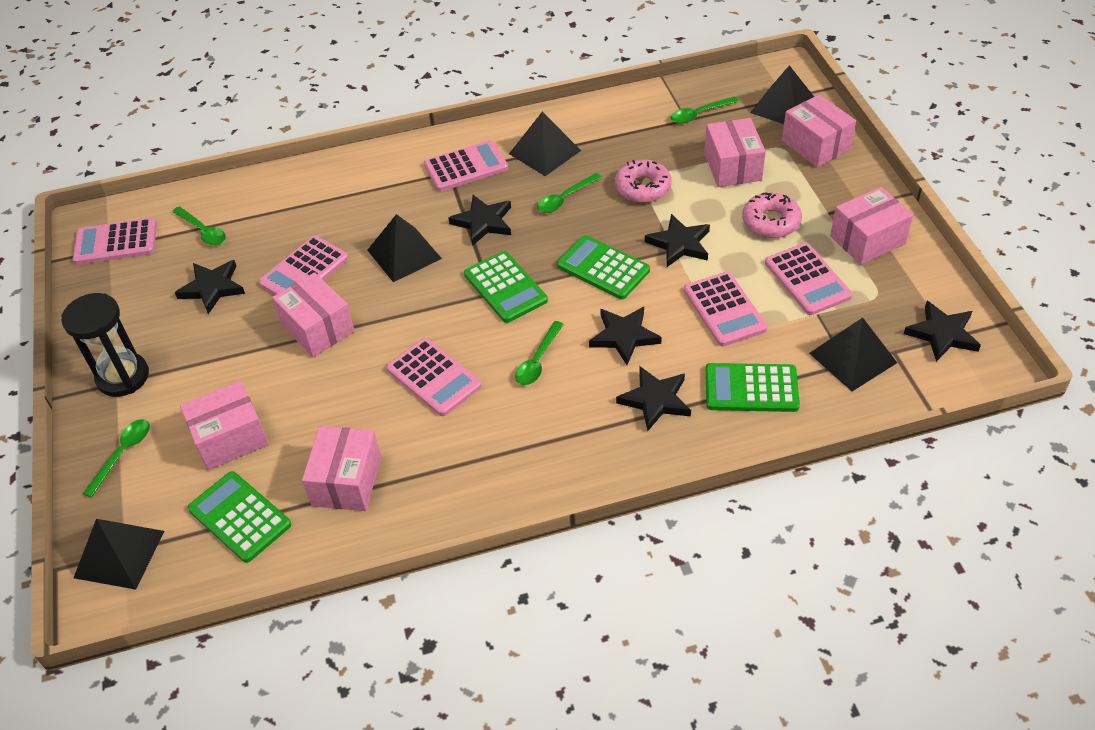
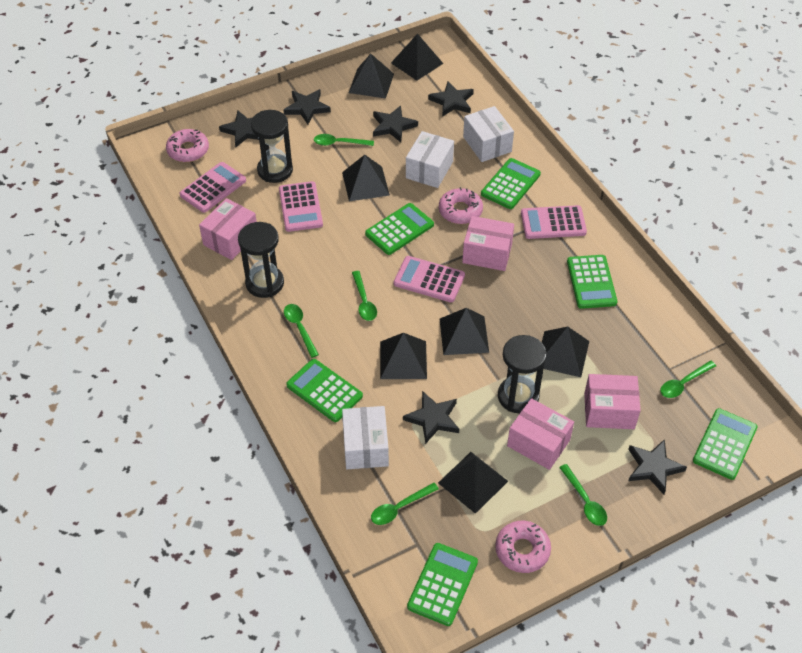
black hourglass: [61,293,149,397] = 1 -> [238,222,284,298] [251,110,293,183] [498,335,547,413] = 3
black pyramid: [74,519,165,590] [367,214,442,282] [509,112,581,176] [750,65,814,124] [809,318,897,391] = 5 -> [342,155,390,201] [349,54,394,98] [380,333,427,379] [391,33,443,81] [438,452,508,514] [440,308,489,355] [542,327,589,377] = 7
green calculator: [188,471,291,563] [464,251,548,323] [557,235,650,299] [705,363,800,412] = 4 -> [286,359,363,422] [365,203,434,255] [407,543,478,626] [481,158,541,209] [567,255,617,309] [693,408,758,480] = 6
green spoon: [83,419,150,498] [172,206,226,245] [515,321,564,385] [537,173,602,213] [671,96,739,124] = 5 -> [284,304,319,358] [314,134,374,146] [352,271,377,321] [371,483,439,525] [559,464,607,526] [660,361,716,398] = 6
pink box: [180,381,269,470] [272,272,355,357] [302,426,381,511] [704,118,766,187] [782,94,856,167] [830,187,913,265] = 6 -> [199,198,257,260] [462,216,514,271] [507,398,574,470] [584,374,641,429] = 4
pink calculator: [73,218,157,265] [259,236,349,295] [386,338,482,416] [424,140,508,191] [684,272,767,347] [765,243,853,315] = 6 -> [180,162,246,213] [279,181,323,232] [394,256,465,302] [521,205,587,239] = 4
pink donut: [615,159,672,203] [742,192,802,238] = 2 -> [166,129,209,162] [439,187,483,224] [495,521,551,573] = 3
white box: none = 0 -> [342,406,389,469] [406,131,454,188] [463,106,514,162] = 3

